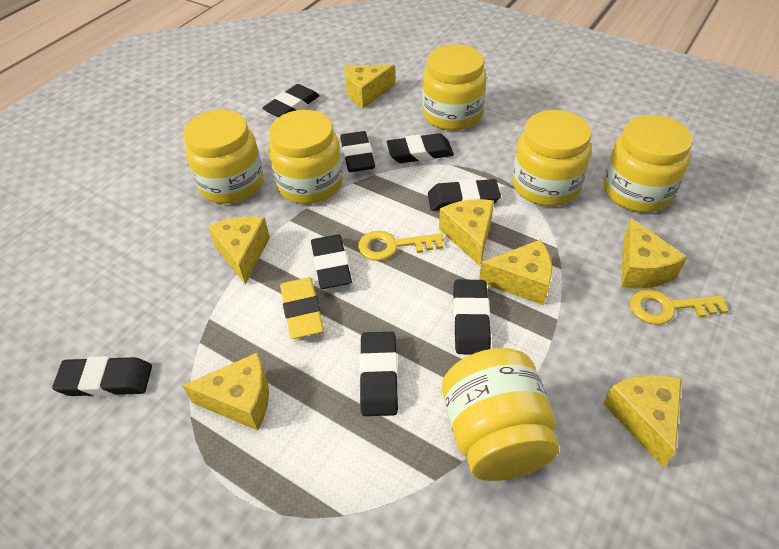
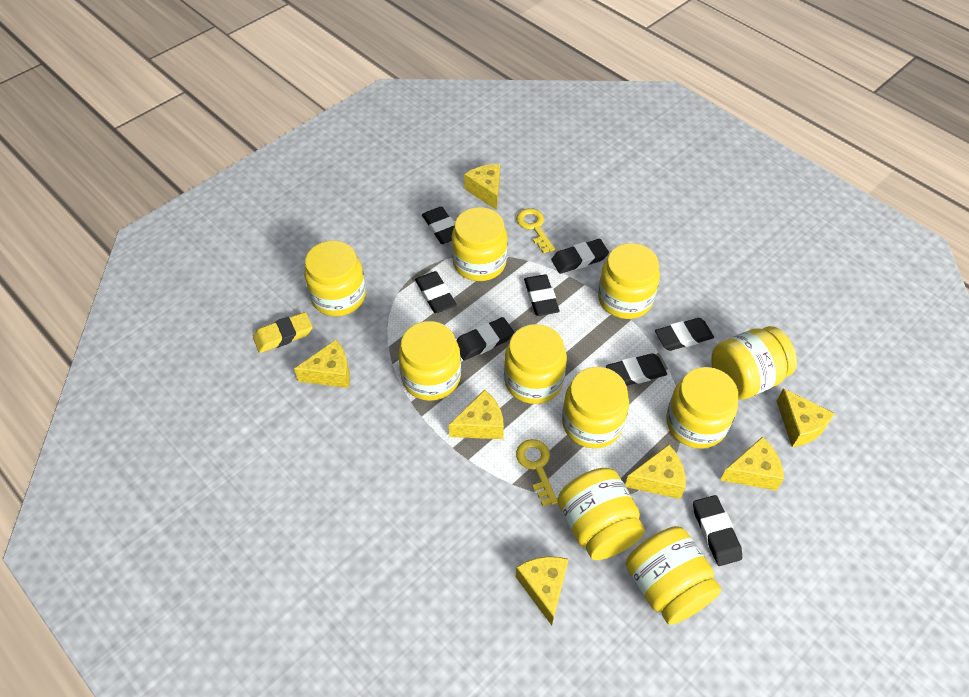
yellow jar: [184,110,264,204] [268,110,343,204] [422,44,487,131] [442,348,559,481] [513,110,591,206] [603,115,693,212] = 6 -> [304,241,366,316] [398,321,461,401] [451,207,508,281] [504,324,567,404] [557,468,645,560] [562,367,629,448] [598,243,660,319] [626,526,721,625] [666,367,738,449] [711,326,797,400] = 10

